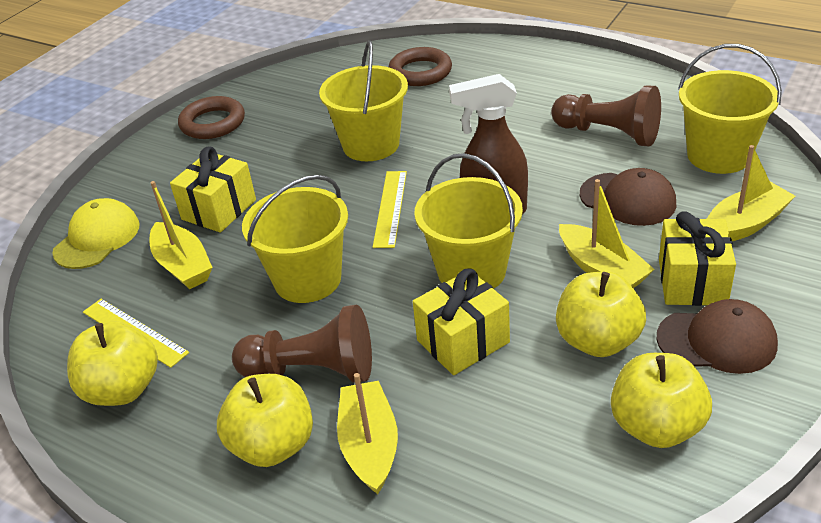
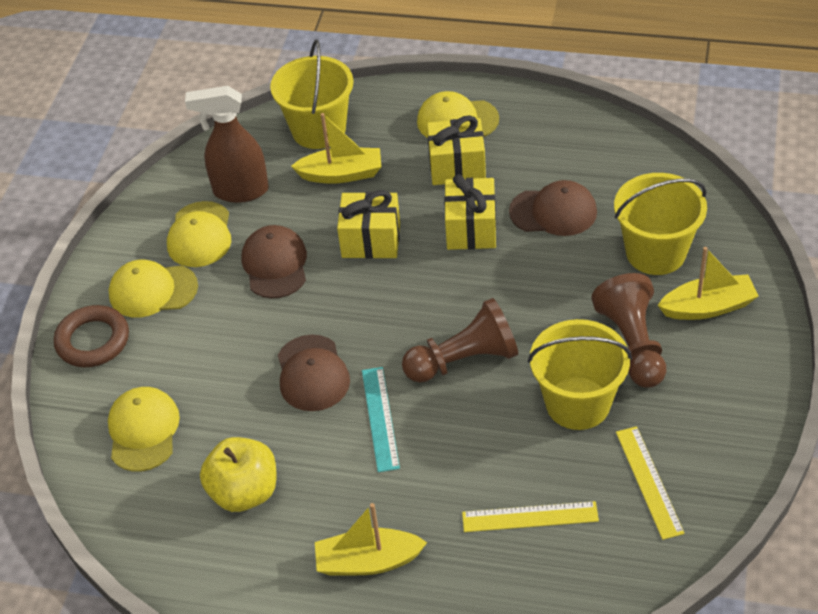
brown cap: [580,168,676,226] [657,299,778,374] = 2 -> [241,225,307,298] [278,334,350,411] [509,180,597,236] = 3
brown ring: [178,96,245,139] [389,47,452,86] = 2 -> [54,305,129,367] = 1
turquoise ruler: none = 0 -> [362,367,400,472] = 1
yellow apple: [67,321,158,406] [217,374,313,467] [556,272,646,357] [611,353,712,448] = 4 -> [200,437,277,512] = 1
yellow boat: [150,181,213,289] [337,373,398,494] [559,179,655,288] [707,145,795,241] = 4 -> [291,113,381,184] [315,503,427,576] [658,247,759,320] = 3
yellow bucket: [242,175,348,303] [319,40,408,161] [414,153,523,289] [678,44,782,174] = 4 -> [270,40,353,149] [528,319,632,430] [614,173,707,275] = 3
yellow cap: [52,198,139,269] = 1 -> [108,387,180,472] [109,260,198,318] [167,201,231,267] [417,91,499,138] = 4

